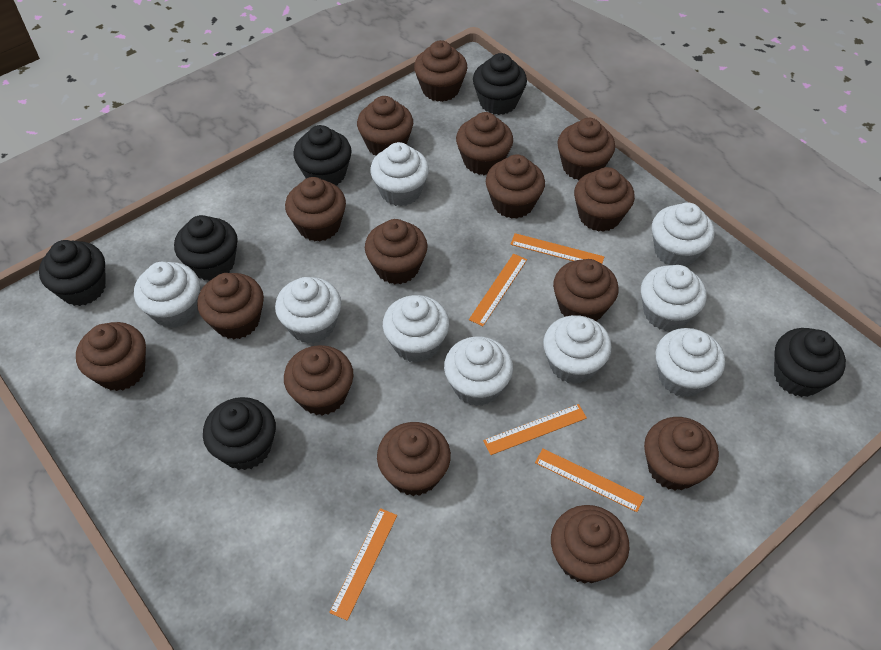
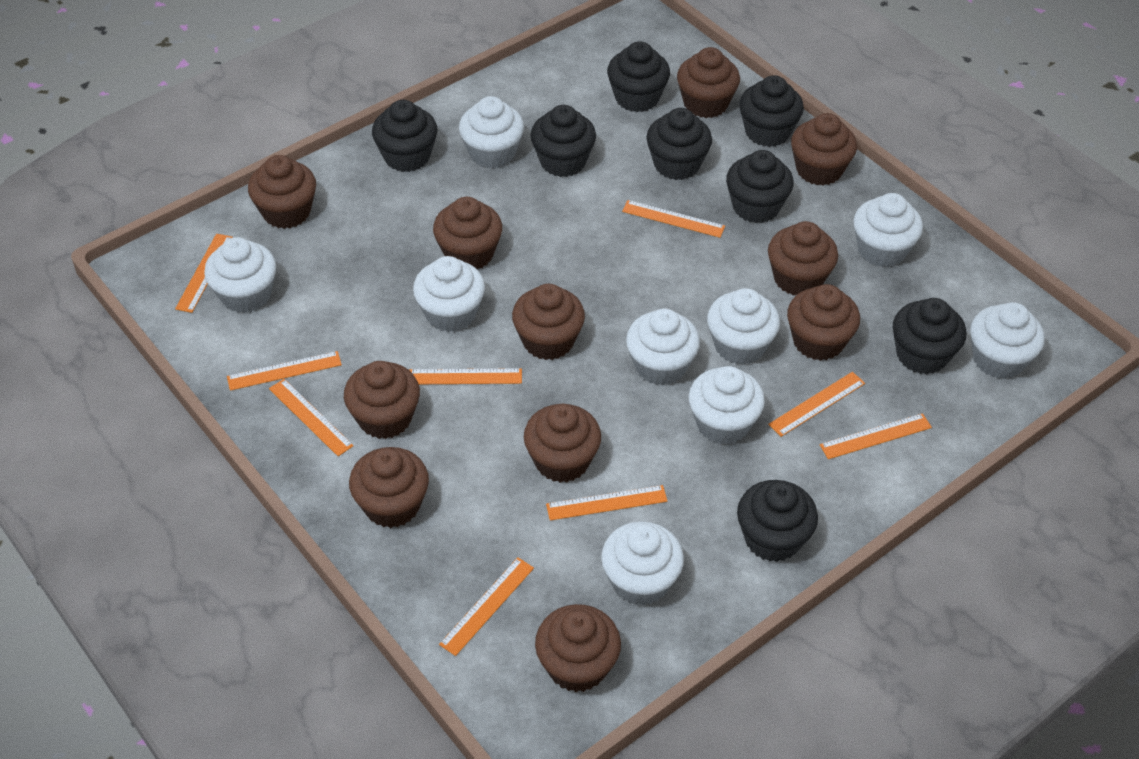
black cupcake: [39,240,106,306] [174,215,238,281] [203,397,276,470] [293,125,352,185] [473,53,527,115] [774,328,846,397] = 6 -> [372,100,437,172] [530,105,596,177] [607,41,670,112] [646,108,712,180] [726,150,794,223] [737,480,818,562] [739,75,804,147] [893,298,966,374] = 8
brown cupcake: [76,322,146,391] [197,273,264,339] [284,345,353,416] [285,177,346,242] [357,96,413,156] [365,219,428,284] [377,422,451,496] [414,40,468,102] [456,112,513,175] [486,154,545,219] [551,505,630,584] [553,259,619,321] [557,118,615,180] [574,167,635,232] [644,417,719,490] = 15 -> [248,155,316,229] [344,361,420,439] [349,447,429,528] [433,197,502,270] [512,284,585,360] [524,404,601,483] [535,604,621,692] [677,47,740,118] [768,221,838,296] [787,284,860,361] [791,113,857,186] = 11
orange ruler: [329,508,397,621] [469,254,527,326] [483,404,587,455] [510,233,604,264] [535,449,644,512] = 5 -> [175,234,233,313] [227,351,342,391] [269,379,354,456] [409,368,522,384] [439,557,534,656] [546,485,667,520] [622,200,725,238] [768,372,865,437] [820,413,932,459] = 9

